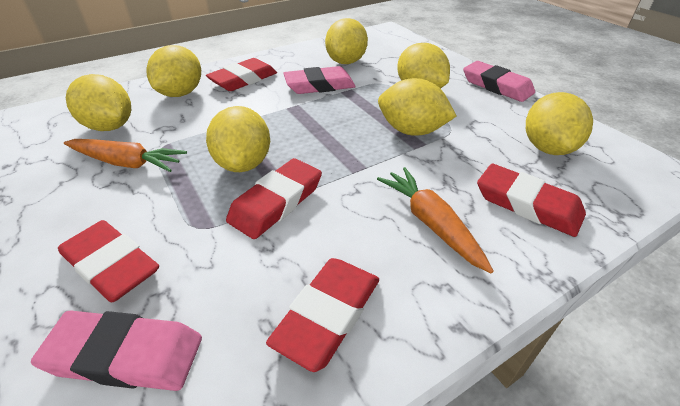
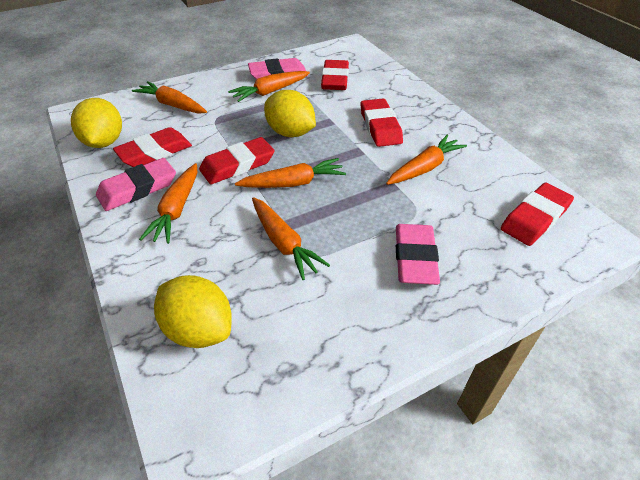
orange carrot: [64,139,187,172] [377,167,494,273] = 2 -> [132,81,207,114] [139,163,197,244] [228,71,310,102] [235,158,346,188] [252,197,330,280] [386,135,467,185] = 6
yellow lemon: [66,74,131,131] [146,45,201,97] [206,106,270,172] [325,18,368,64] [378,78,456,136] [397,43,450,89] [526,92,593,155] = 7 -> [71,98,122,148] [154,275,232,348] [264,90,316,137] = 3

